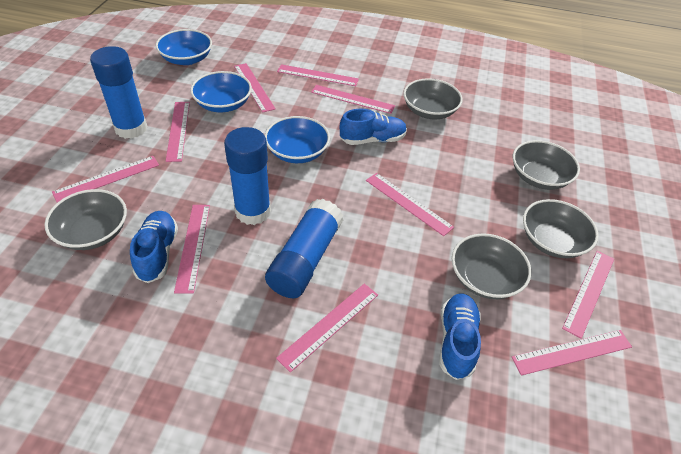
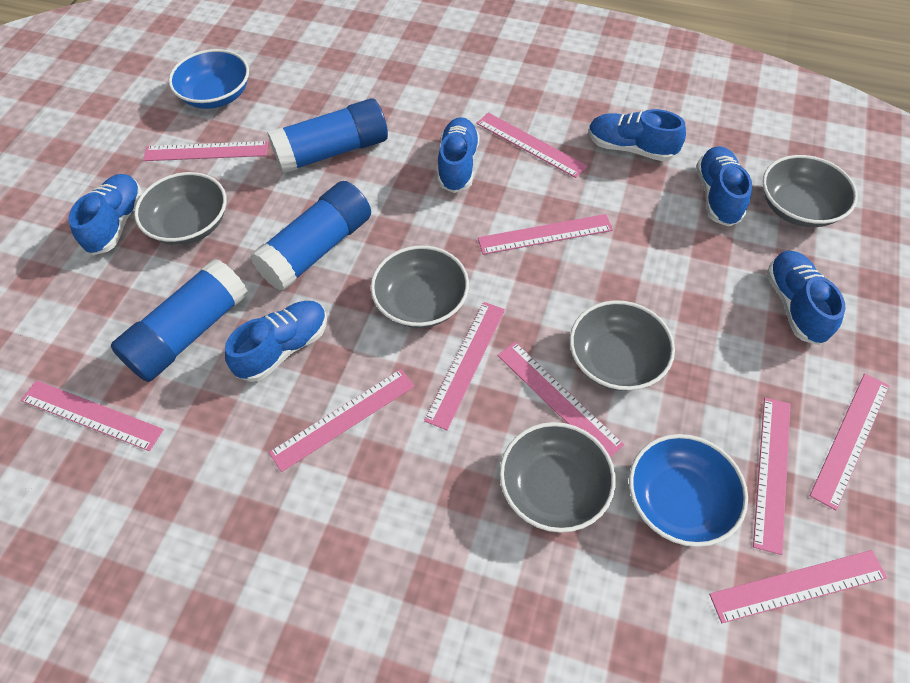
blue bowl: [155,29,212,65] [190,71,252,112] [265,116,330,163] = 3 -> [169,49,249,109] [629,434,748,547] = 2
blue shoe: [130,211,178,283] [340,109,407,145] [439,293,481,380] = 3 -> [68,174,142,255] [225,301,327,382] [438,117,480,193] [589,109,686,161] [696,146,752,227] [767,251,846,345] = 6

